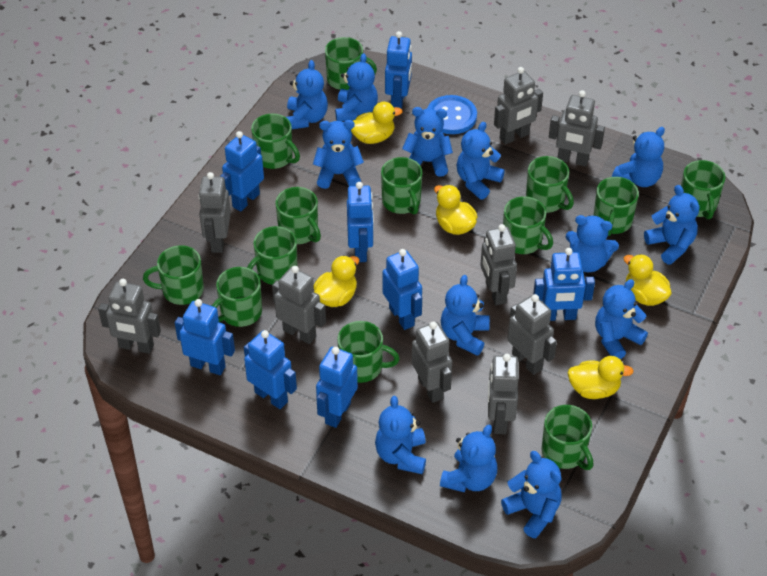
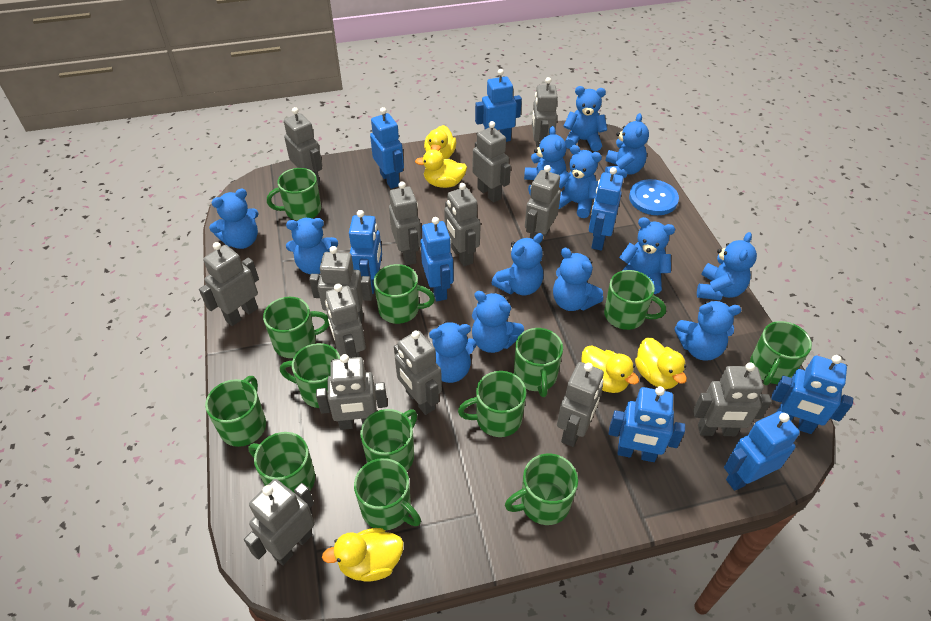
grey robot: [98,279,161,354] [198,172,231,253] [272,266,326,344] [412,322,452,403] [480,224,517,305] [488,354,519,434] [494,67,543,145] [508,294,557,375] [549,90,605,167] = 9 -> [199,242,259,326] [244,479,315,565] [284,107,322,186] [309,246,373,323] [316,354,387,430] [325,284,366,358] [389,181,421,265] [394,331,442,415] [444,183,481,266] [472,121,511,203] [525,165,561,246] [532,77,558,148] [557,362,604,447] [693,362,771,436] = 14

